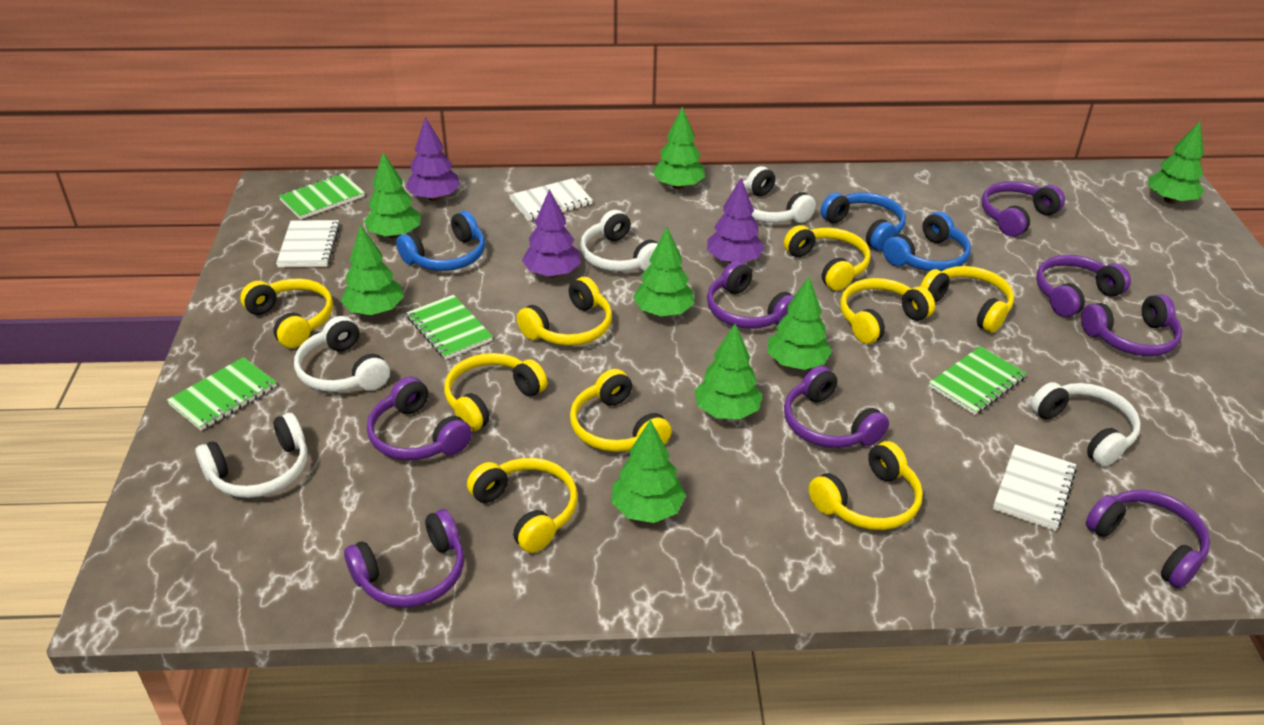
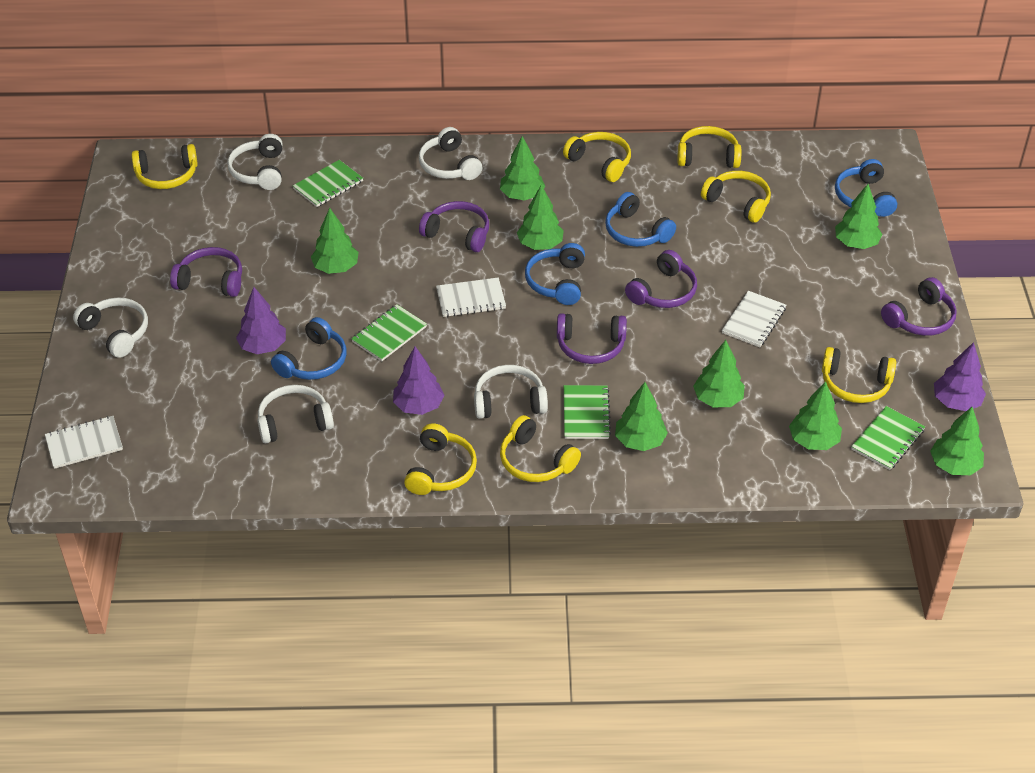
blue headphones: [396,211,485,271] [821,193,906,251] [883,212,971,271] = 3 -> [271,317,347,380] [525,243,585,305] [605,192,676,247] [835,159,897,217] = 4
purple headphones: [344,509,464,608] [367,377,472,460] [707,261,794,329] [784,366,889,448] [982,181,1065,237] [1036,255,1131,317] [1081,294,1182,356] [1086,490,1210,589] = 8 -> [170,247,242,297] [419,201,489,252] [557,313,627,364] [625,250,697,308] [881,277,957,336] = 5
yellow headphones: [240,278,333,348] [444,353,547,432] [467,458,577,553] [517,277,612,346] [570,369,672,452] [784,225,870,291] [809,441,923,530] [840,278,935,344] [920,266,1014,333] = 9 -> [132,144,198,189] [404,423,477,495] [500,415,581,482] [563,132,631,182] [677,126,741,168] [701,171,771,223] [822,347,896,403] = 7

